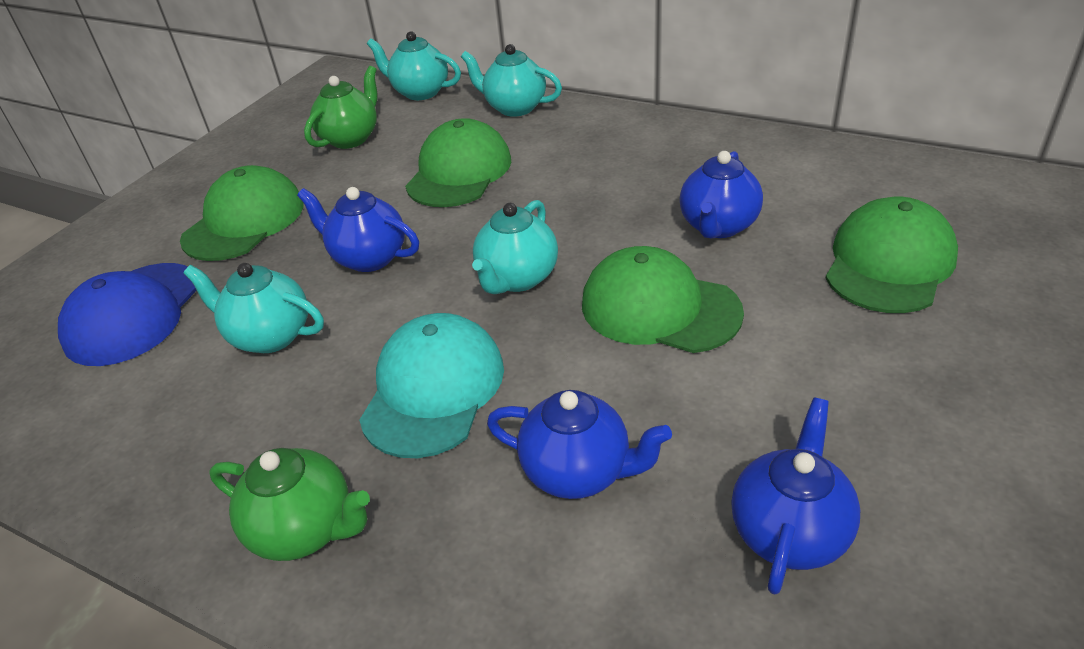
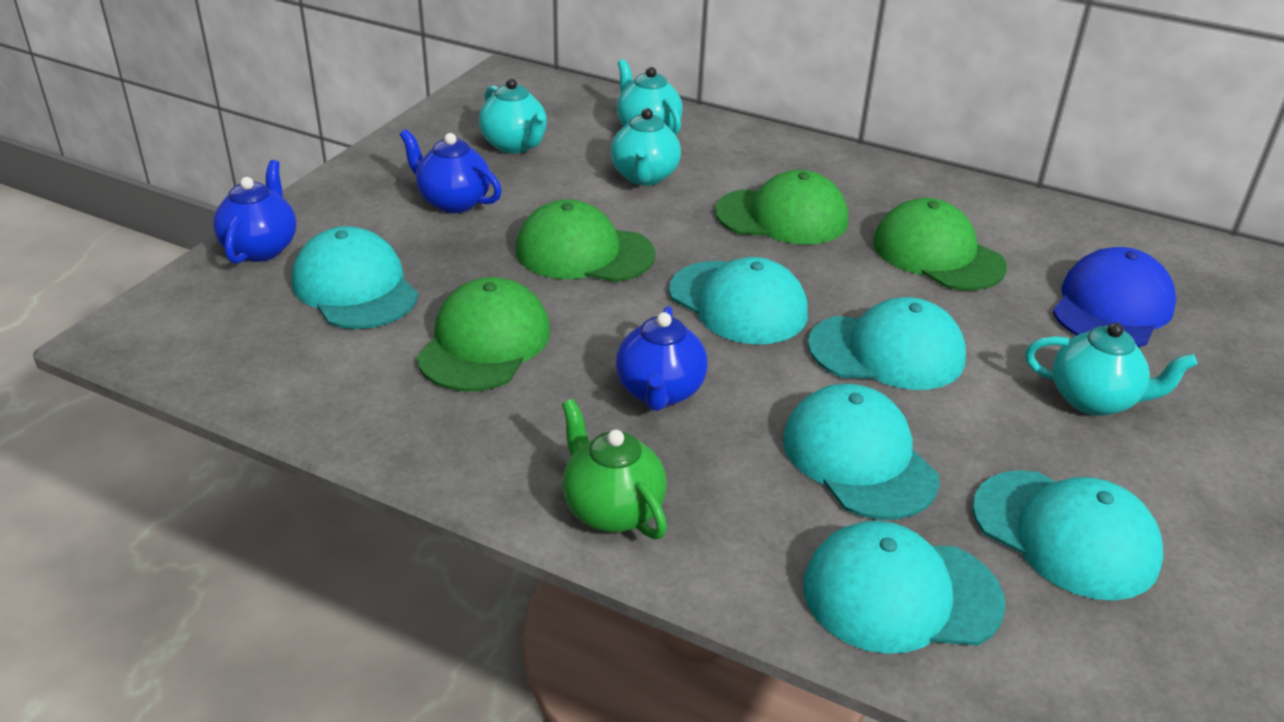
blue teapot: [297,187,419,272] [487,390,672,499] [680,151,763,239] [731,397,860,595] = 4 -> [213,160,296,264] [400,129,502,213] [616,306,708,411] = 3
green teapot: [209,448,370,561] [304,66,377,149] = 2 -> [562,399,667,540] = 1
turquoise cap: [359,313,504,458] = 1 -> [292,226,418,329] [669,257,808,344] [783,384,940,520] [803,521,1006,654] [808,297,966,390] [972,470,1163,600] = 6

